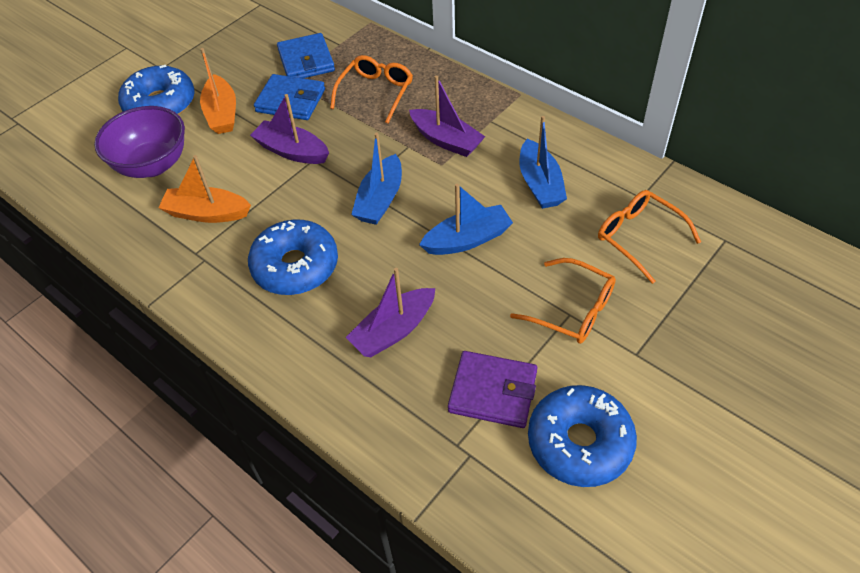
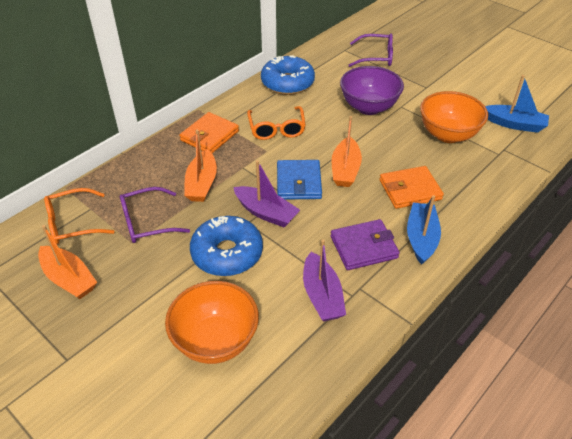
blue boat: [351,132,402,225] [419,184,513,255] [519,116,567,209] = 3 -> [407,195,441,265] [485,75,549,133] = 2
blue donut: [118,65,195,115] [248,219,338,295] [528,385,637,487] = 3 -> [190,216,263,276] [261,55,315,95] = 2
blue wallet: [254,74,325,120] [277,33,335,78] = 2 -> [277,160,322,199] = 1
orange boat: [158,155,251,223] [200,48,236,134] = 2 -> [38,225,97,299] [184,129,217,202] [331,116,362,187] = 3
orange bowl: none = 0 -> [165,281,259,364] [420,91,488,143] = 2
orange glasses: [330,55,413,123] [510,258,616,344] [598,190,701,284] = 3 -> [44,188,115,244] [247,106,306,140] = 2
orange wallet: none = 0 -> [179,112,239,153] [380,166,444,209] = 2
purple boat: [250,94,329,164] [346,268,435,357] [409,76,485,157] = 3 -> [233,160,300,228] [303,240,346,322] = 2
purple glasses: none = 0 -> [120,187,190,243] [348,33,393,67] = 2

